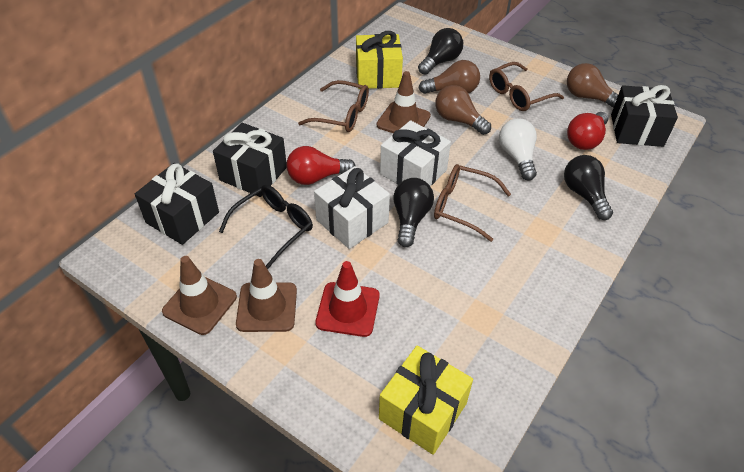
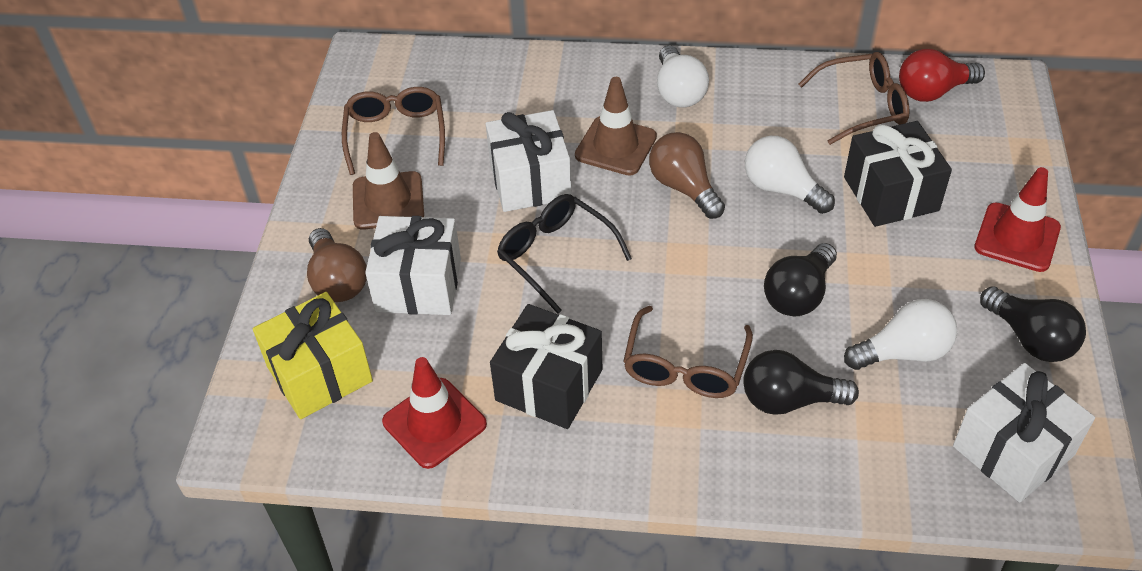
black gift: [135,163,219,245] [213,123,286,197] [611,85,678,147] = 3 -> [490,304,602,429] [844,121,952,227] = 2
brown light bulb: [418,60,480,94] [435,85,491,135] [567,63,618,108] = 3 -> [307,228,367,302] [649,132,725,219] = 2
brown traffic cone: [162,256,237,335] [236,259,297,332] [376,71,431,133] = 3 -> [353,132,424,230] [575,77,657,176] = 2
red light bulb: [286,146,356,185] [567,112,608,150] = 2 -> [899,49,985,102] = 1
red traffic cone: [315,261,380,337] = 1 -> [382,357,487,469] [974,167,1061,272] = 2
white gift: [314,166,390,249] [380,120,451,186] = 2 -> [365,216,461,315] [486,110,572,212] [953,363,1095,502] = 3
white light bulb: [499,118,537,181] = 1 -> [657,46,709,108] [745,136,835,214] [844,299,957,370] = 3
yellow gift: [356,31,403,89] [379,346,473,455] = 2 -> [253,292,373,419] = 1

